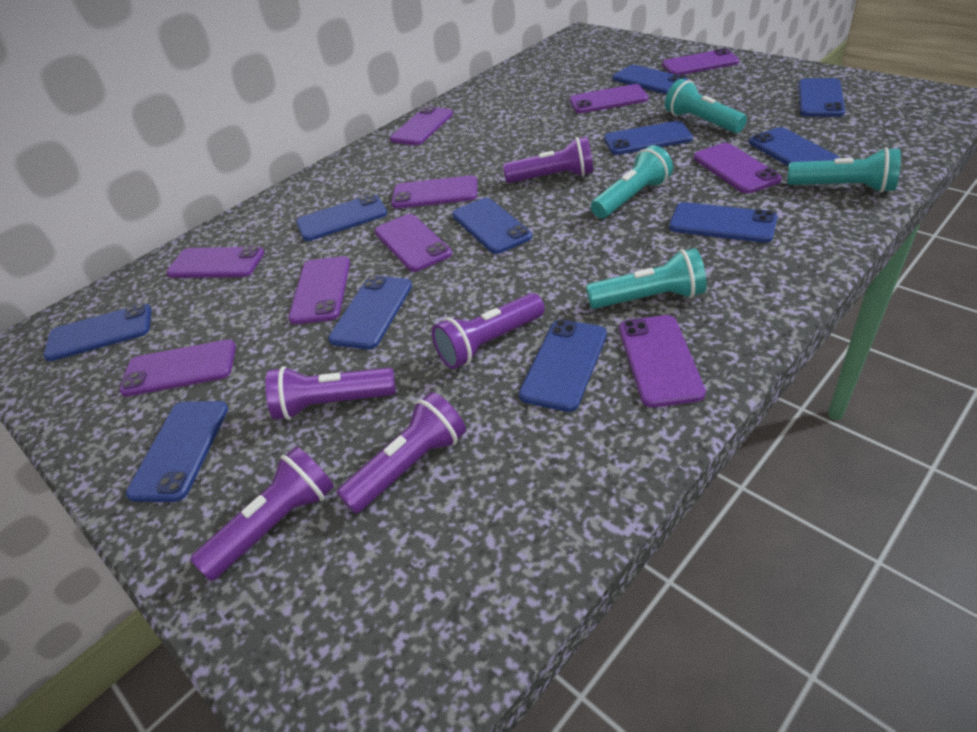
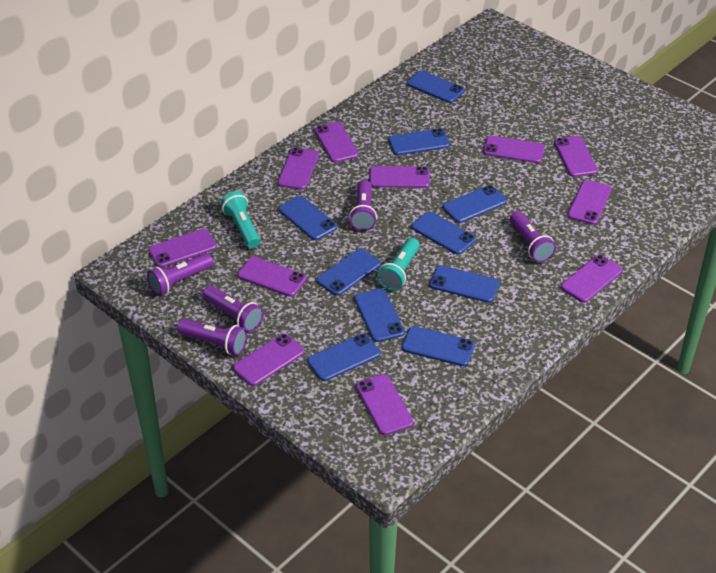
blue phone: [43,304,152,361] [126,401,228,502] [296,194,387,241] [328,275,412,349] [452,198,532,254] [519,319,607,412] [604,121,693,155] [612,65,688,94] [669,202,778,243] [749,127,840,166] [798,78,845,117] = 11 -> [279,196,337,240] [307,333,380,381] [317,249,381,296] [354,289,405,342] [388,128,450,155] [402,326,475,366] [407,71,465,103] [411,211,476,255] [430,265,500,303] [443,185,507,223] = 10
purple phone: [119,340,236,397] [166,246,264,278] [289,256,350,324] [375,214,452,272] [390,106,453,145] [391,175,477,208] [570,84,649,113] [619,315,706,407] [662,48,740,75] [694,143,782,194] = 10 -> [148,229,217,268] [233,334,304,386] [237,257,307,297] [277,147,319,190] [314,122,359,163] [356,374,413,435] [369,166,430,188] [483,136,545,163] [554,136,598,177] [561,255,623,303] [567,180,612,225] = 11
turquoise flashlight: [586,248,707,309] [591,145,673,218] [665,79,747,133] [787,147,901,193] = 4 -> [221,191,260,248] [377,238,420,291] = 2

